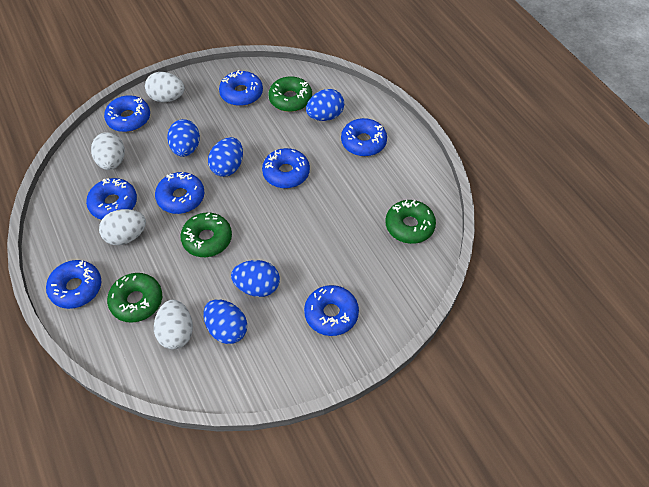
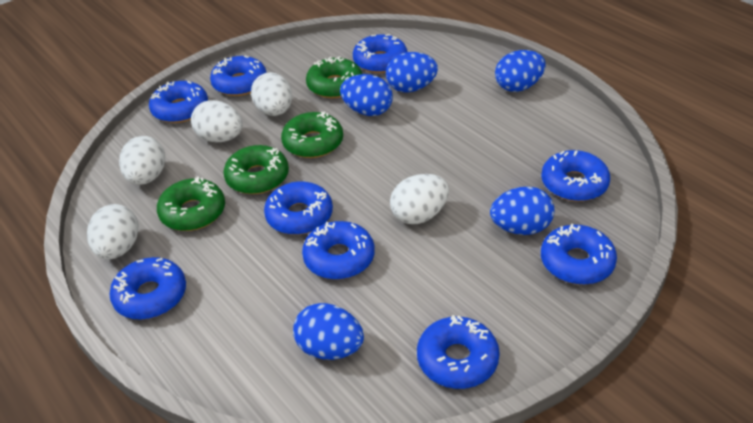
blue donut: [46,260,101,309] [86,178,137,220] [104,95,150,132] [155,172,204,214] [219,70,263,106] [262,148,310,188] [304,285,359,336] [341,118,387,156] = 8 -> [109,257,186,320] [149,81,208,123] [210,56,267,96] [264,181,333,235] [302,221,375,280] [353,34,408,73] [417,315,500,389] [541,150,610,202] [541,223,617,285] = 9
white egg: [91,132,125,170] [99,209,146,245] [145,72,185,102] [154,299,193,349] = 4 -> [87,204,138,259] [119,136,165,185] [191,100,243,142] [251,72,292,116] [390,174,449,224] = 5

